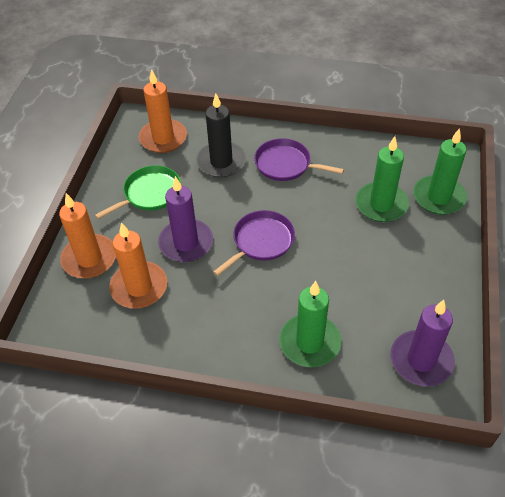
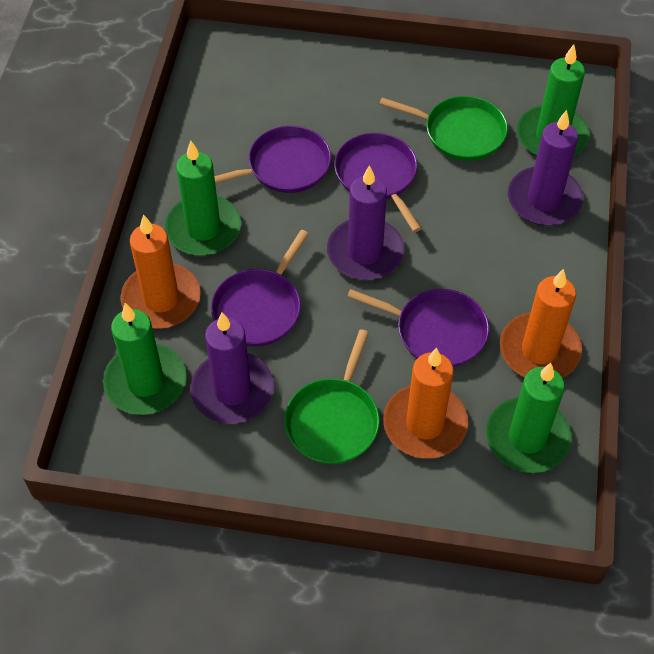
black candle: [196,93,246,178] = 1 -> none = 0
green candle: [279,281,341,367] [355,136,409,222] [413,128,467,215] = 3 -> [103,303,186,415] [164,141,241,256] [486,363,572,473] [517,44,590,156] = 4
green pan: [95,165,181,219] = 1 -> [284,329,380,464] [379,96,508,161] = 2
purple candle: [158,176,213,262] [390,300,455,387] = 2 -> [190,312,274,424] [327,165,405,280] [508,110,583,226] = 3
purple pan: [213,210,295,276] [254,138,344,181] = 2 -> [211,230,309,346] [214,126,331,193] [334,133,422,232] [347,289,489,367] = 4

